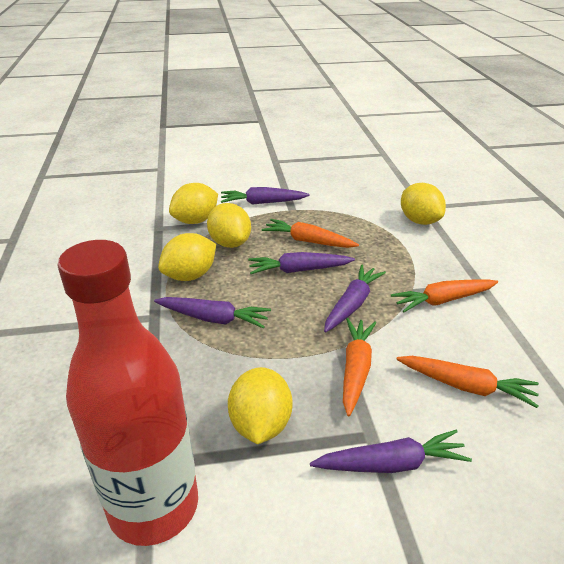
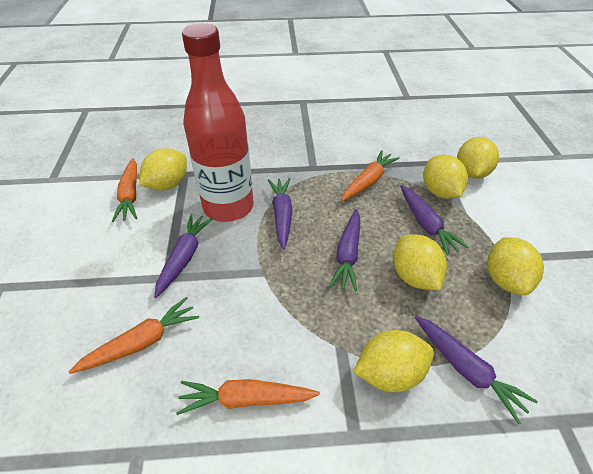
yellow lemon: [158,233,216,281] [169,183,218,224] [207,203,251,248] [228,367,292,444] [401,183,446,225] = 5 -> [139,148,187,191] [353,330,434,392] [393,234,447,290] [423,155,468,199] [457,137,499,179] [487,237,544,295] = 6

